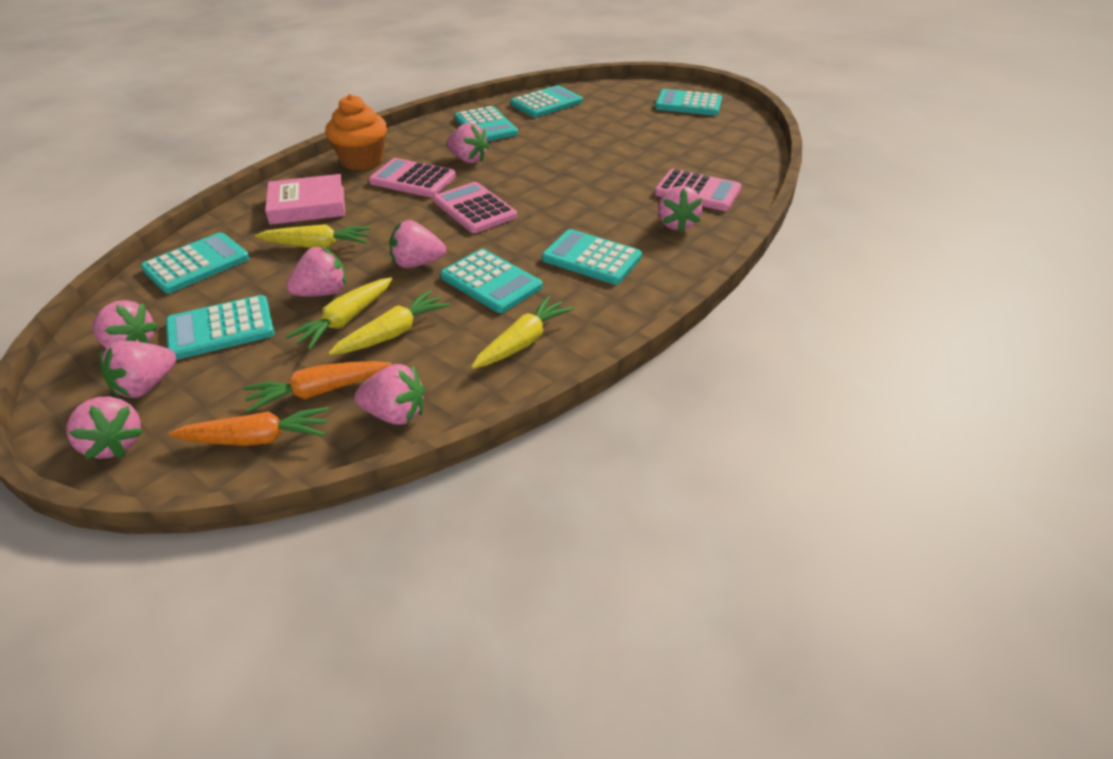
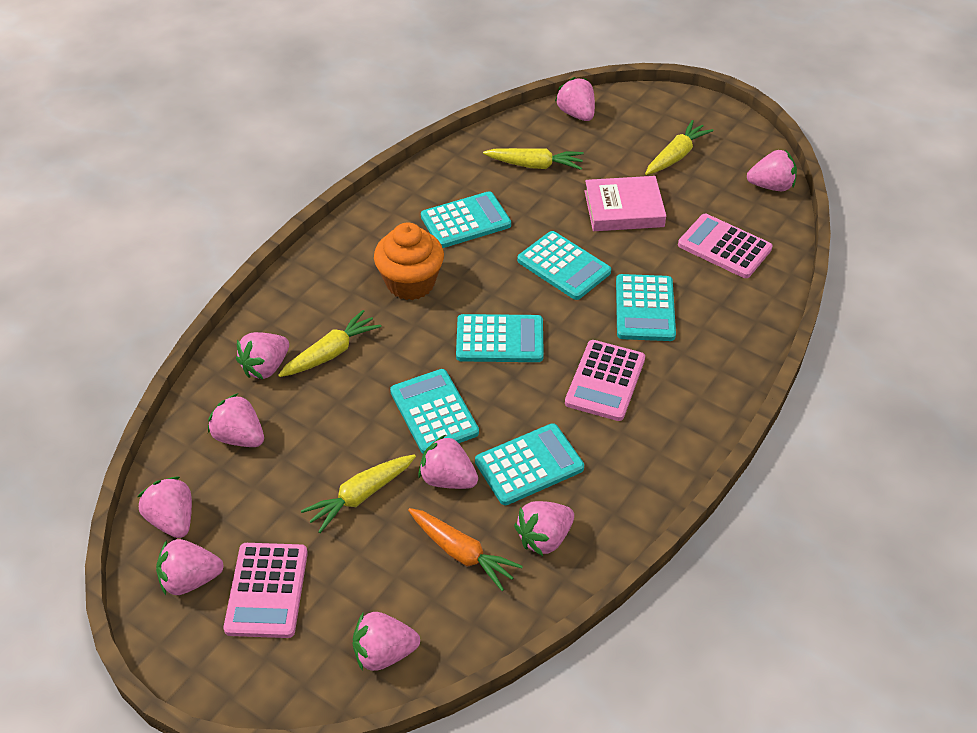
orange carrot: [169,407,329,446] [243,361,392,413] = 2 -> [408,508,523,591] = 1
pink strawberry: [66,396,143,459] [92,300,158,349] [99,341,176,398] [286,246,346,296] [354,364,425,425] [389,220,446,268] [446,123,490,163] [658,186,703,233] = 8 -> [137,477,192,538] [156,539,224,595] [208,393,264,447] [236,332,289,379] [353,612,420,671] [418,435,478,489] [514,501,574,556] [555,77,595,121] [747,150,797,191] = 9
turquoise calculator: [141,232,249,294] [166,295,275,360] [440,249,543,313] [455,106,518,141] [511,85,583,117] [542,229,642,285] [655,89,722,116] = 7 -> [390,369,479,454] [421,191,511,248] [456,314,544,362] [475,423,584,505] [517,231,611,300] [616,274,676,341] = 6

